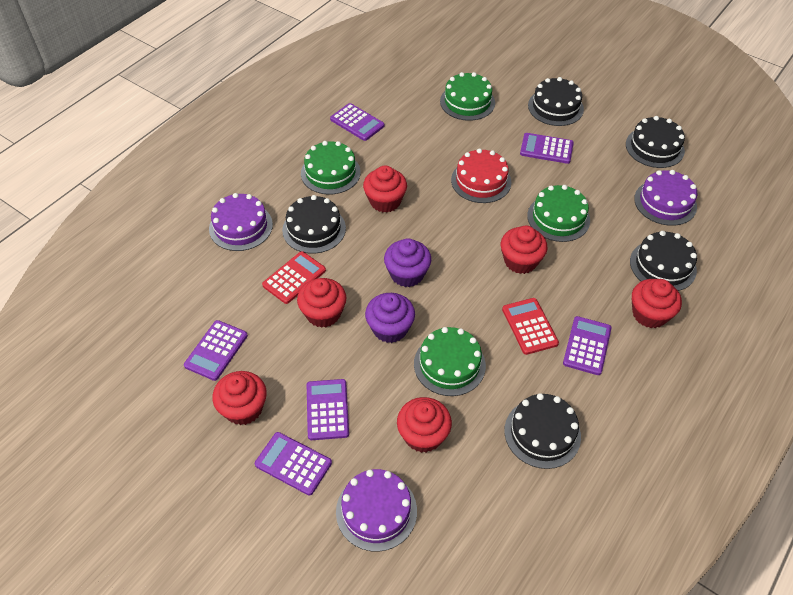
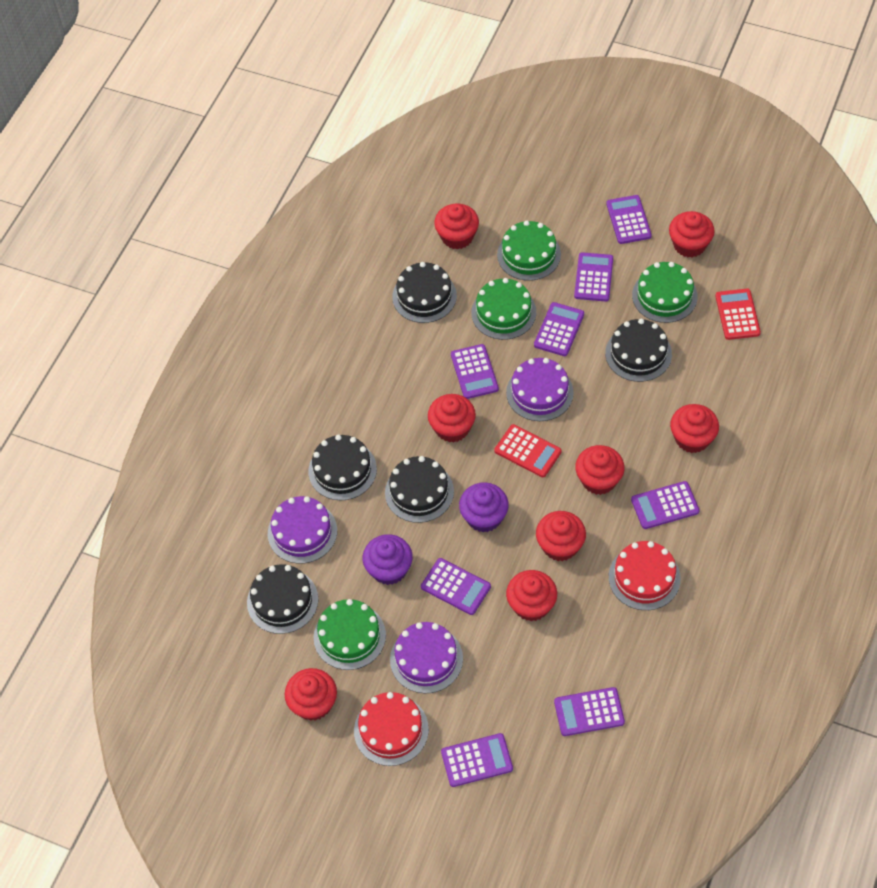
purple calculator: [184,320,248,381] [255,432,332,496] [307,379,349,440] [330,103,385,141] [520,133,574,164] [563,316,612,375] = 6 -> [421,558,491,615] [441,733,513,787] [451,344,499,399] [534,302,584,356] [554,687,625,736] [574,252,613,301] [606,195,652,244] [631,481,699,529] = 8
red cake: [451,149,511,203] = 1 -> [354,692,429,766] [609,541,681,610] = 2
red cupcake: [212,371,267,425] [297,278,346,328] [363,165,407,213] [397,397,452,453] [501,225,547,274] [632,279,682,328] = 6 -> [285,668,337,721] [428,394,476,443] [434,203,479,249] [506,570,557,621] [536,511,586,561] [575,445,625,495] [669,211,715,257] [670,404,719,453] = 8

